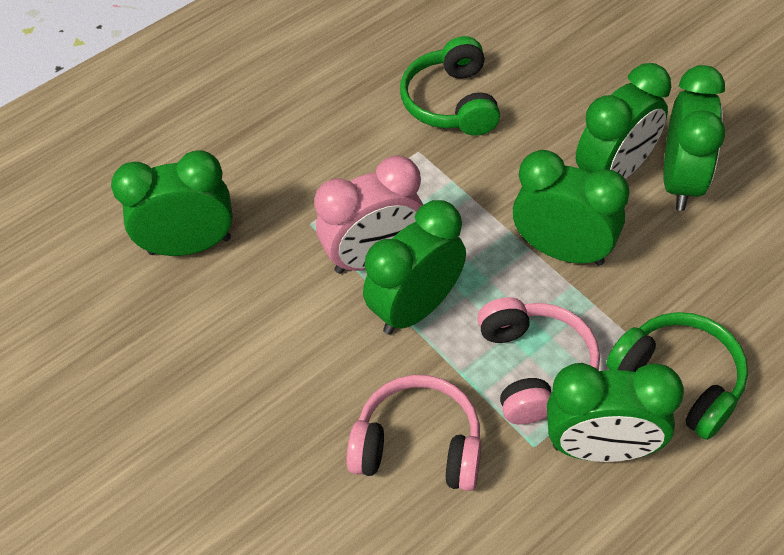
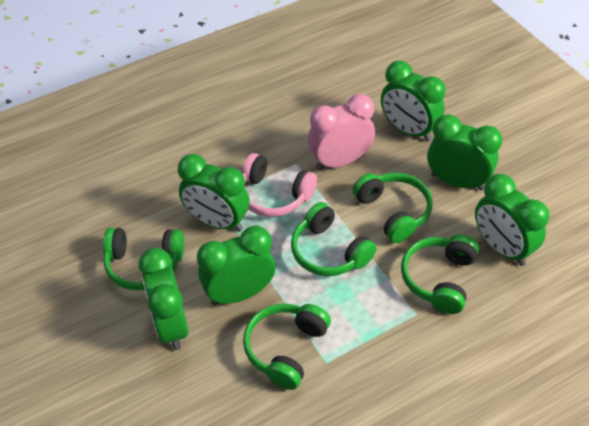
green headphones: [400,36,500,136] [606,312,748,440] = 2 -> [103,228,184,291] [243,304,331,390] [291,202,377,276] [352,172,433,243] [401,235,479,314] = 5
pink headphones: [347,375,482,491] [477,297,600,424] = 2 -> [242,153,317,217] = 1

